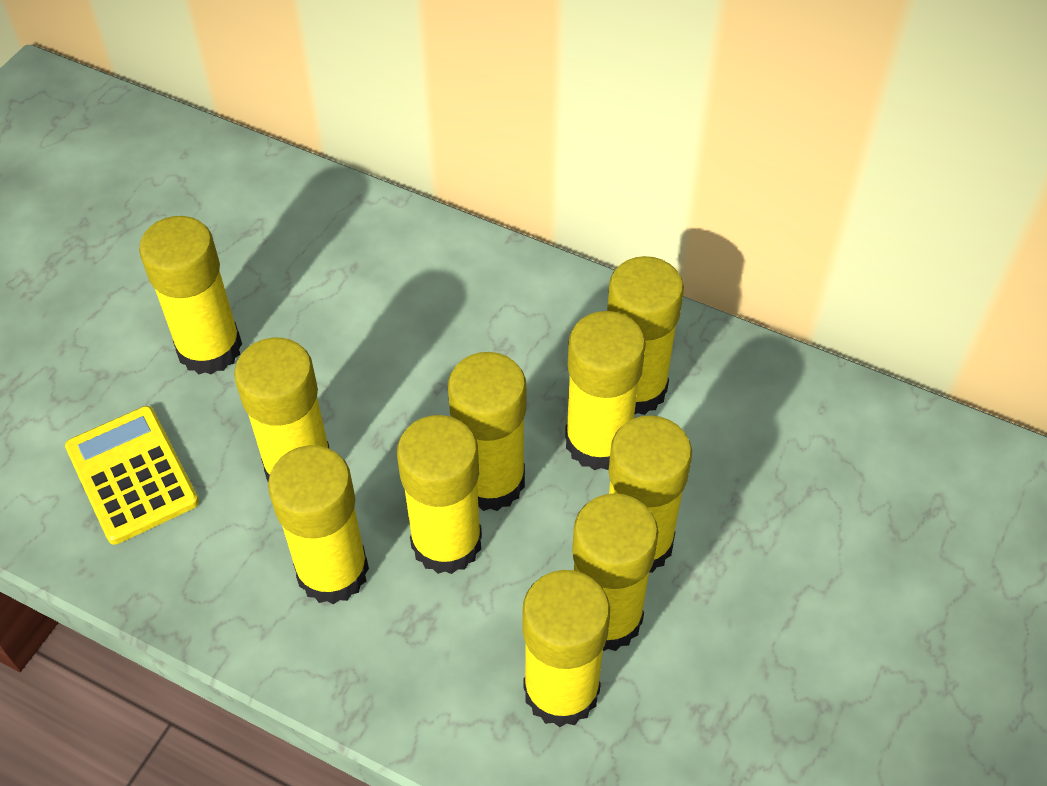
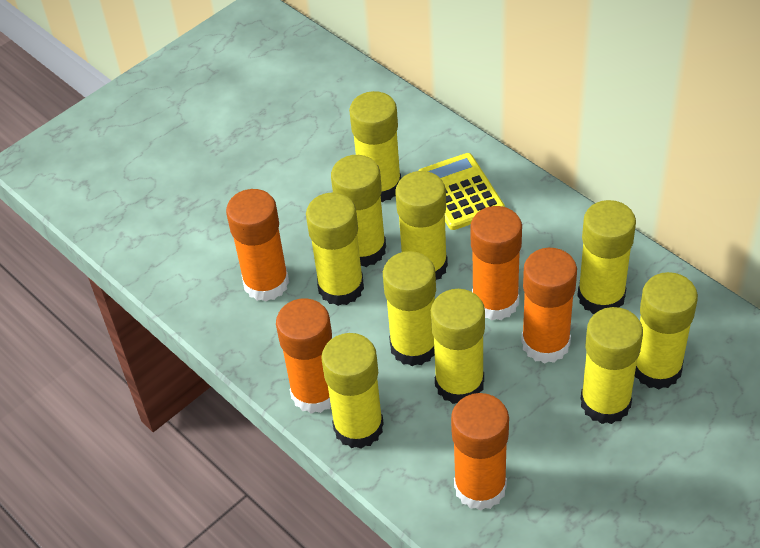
orange glue stick: none = 0 -> [226,189,289,302] [276,298,332,413] [451,393,509,511] [470,206,522,320] [521,248,577,363] = 5

